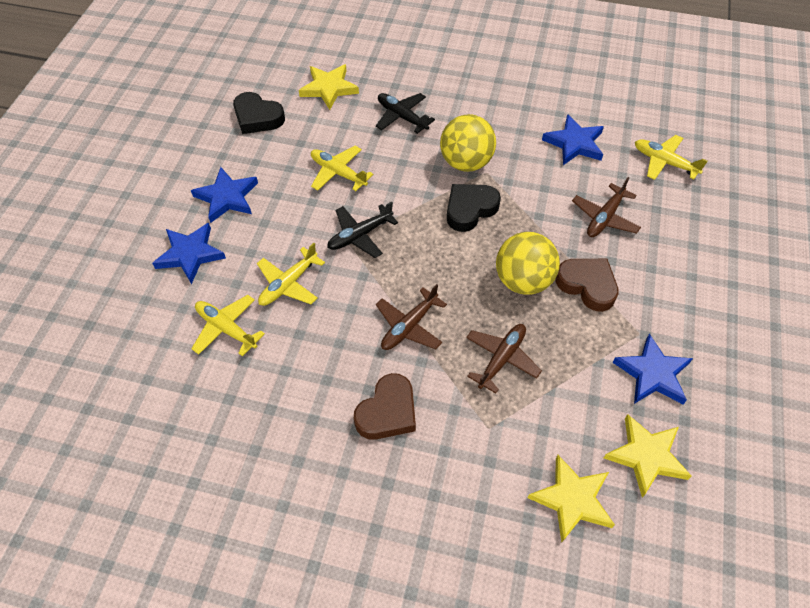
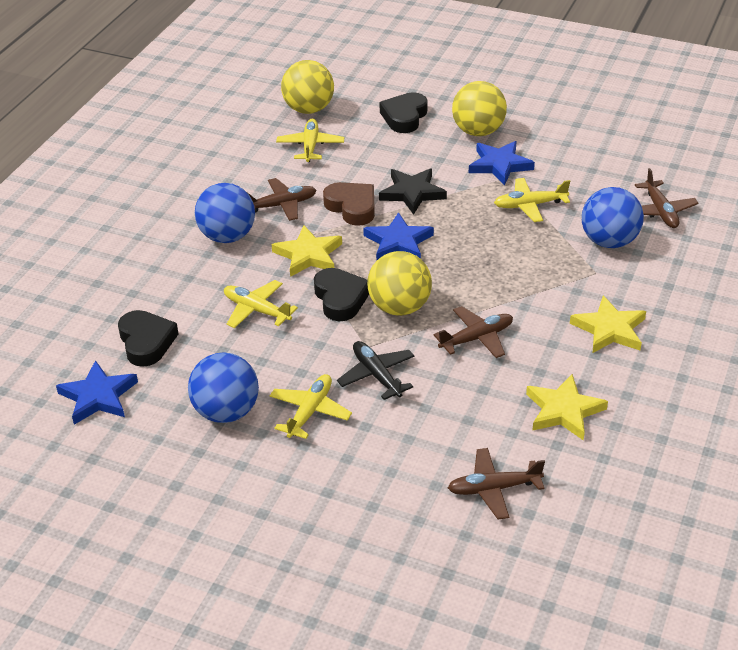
black heart: [233,92,285,134] [447,184,501,232] = 2 -> [118,310,178,367] [314,268,369,321] [380,92,428,133] = 3
black plane: [327,201,398,258] [376,93,435,134] = 2 -> [337,341,415,400] = 1
black star: none = 0 -> [379,168,447,215] = 1
blue ball: none = 0 -> [188,352,259,423] [195,183,255,243] [582,187,644,248] = 3
blue star: [152,223,226,284] [191,167,258,223] [542,114,604,165] [612,334,693,405] = 4 -> [56,360,138,425] [363,212,434,261] [469,141,535,186] = 3
brown heart: [354,373,416,440] [555,259,619,312] = 2 -> [323,182,375,226] = 1
brown plane: [376,284,447,350] [466,324,542,394] [572,177,641,237] = 3 -> [247,178,316,221] [433,306,513,358] [448,448,545,520] [635,168,698,228] = 4
yellow ball: [440,114,496,172] [496,232,560,294] = 2 -> [281,60,334,114] [367,251,432,316] [452,81,507,136] = 3

